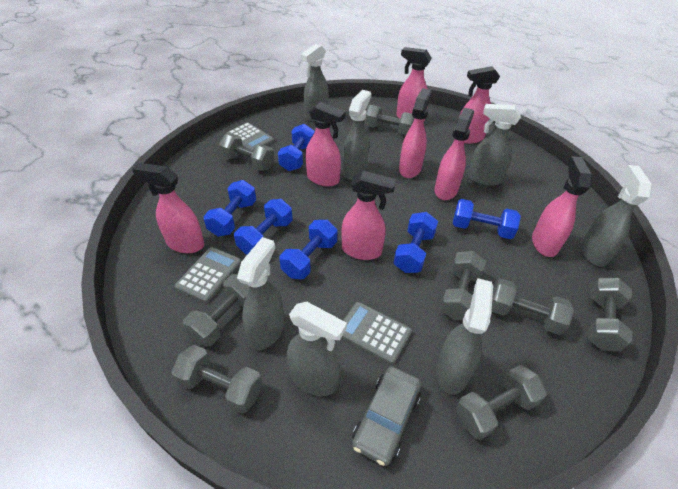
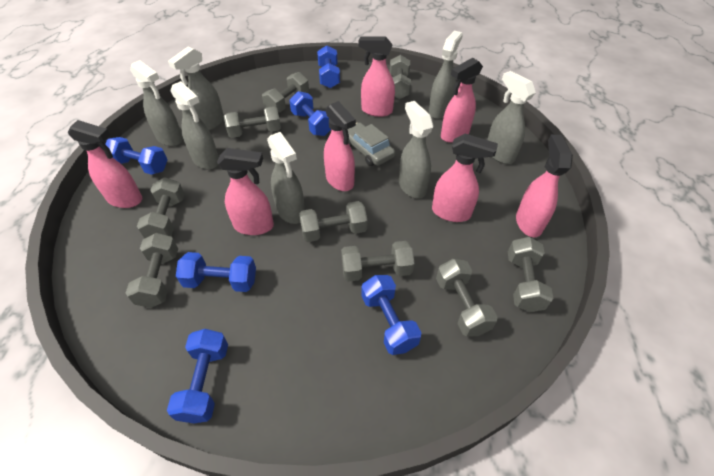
grey calculator: [175,247,241,303] [226,122,274,151] [341,302,412,364] = 3 -> none = 0
grey dumbbell: [171,345,262,413] [183,274,249,347] [219,134,274,171] [364,105,414,135] [440,251,486,320] [455,365,547,440] [492,279,574,335] [587,278,632,352] = 8 -> [126,233,178,308] [137,177,185,238] [224,106,281,138] [262,72,309,113] [299,201,368,242] [341,241,415,282] [390,55,411,99] [436,259,498,336] [508,237,553,312] = 9
pink spray bottle: [132,163,204,253] [306,102,346,186] [342,171,396,260] [397,47,432,121] [399,88,432,178] [434,108,474,200] [459,66,500,144] [532,156,593,257] = 8 -> [68,120,142,208] [217,148,274,235] [324,101,356,191] [359,36,395,117] [432,134,498,222] [441,58,483,143] [516,135,573,237] = 7

